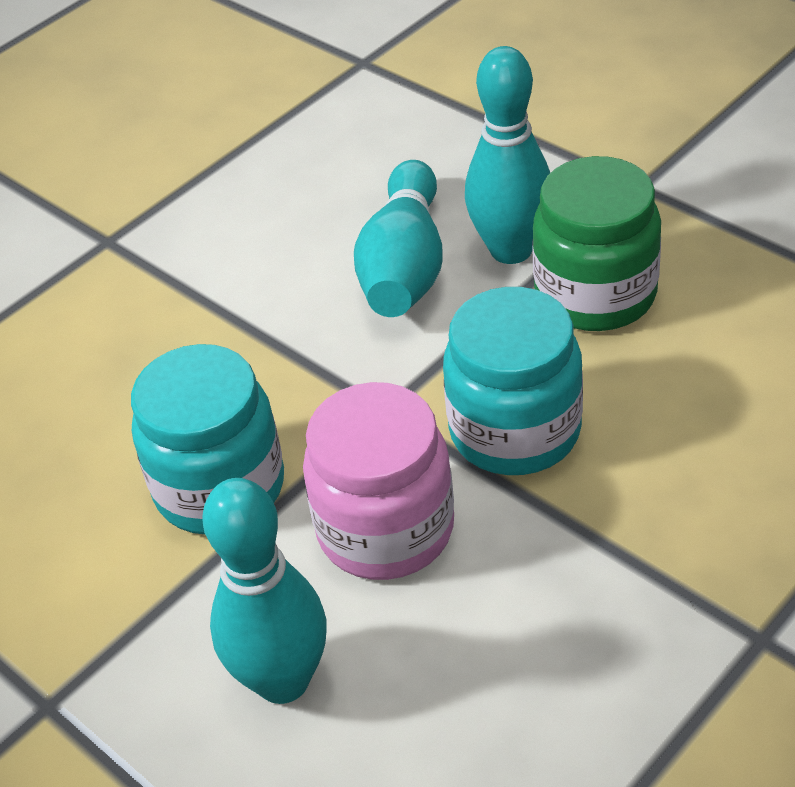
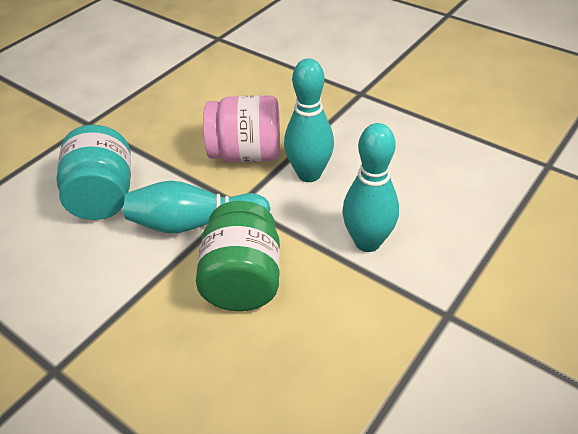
turquoise jar: [131,344,284,534] [443,287,583,475] = 2 -> [56,125,131,220] = 1

